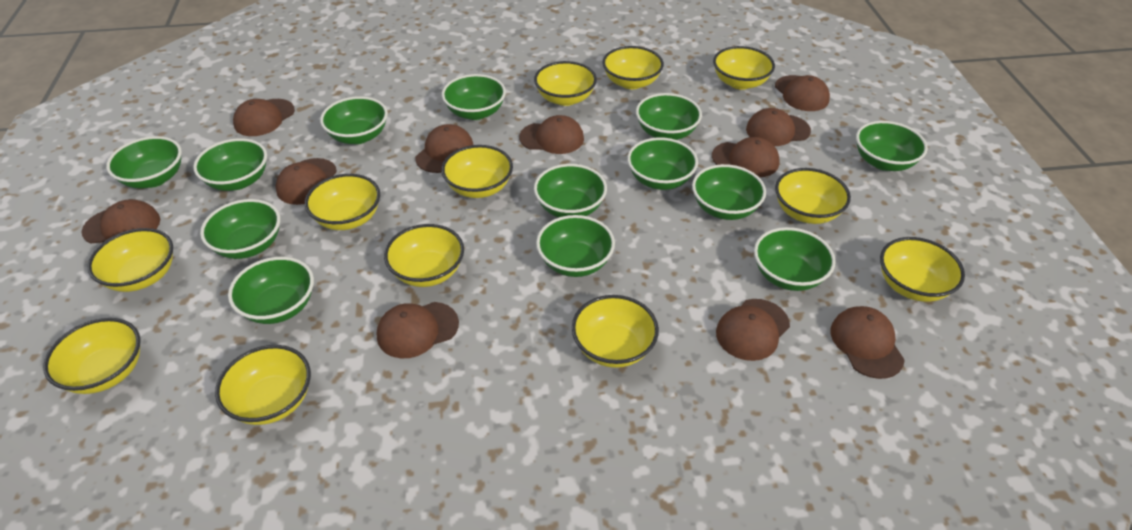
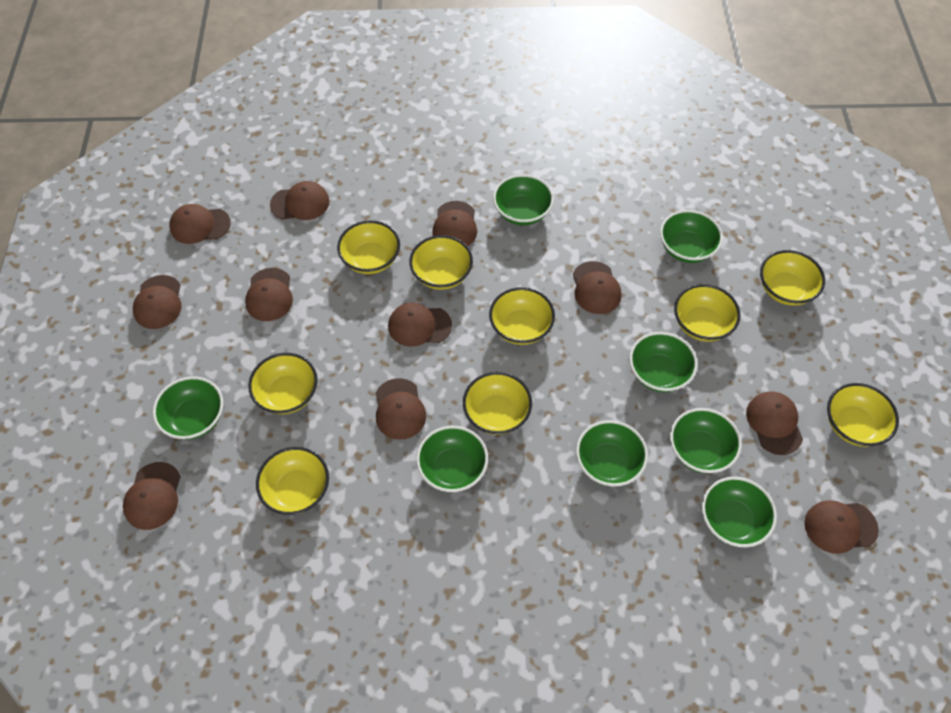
green bowl: [106,136,182,188] [193,138,267,191] [200,199,280,259] [228,257,314,324] [320,96,388,144] [442,74,506,120] [534,164,607,217] [536,215,615,277] [627,137,698,190] [636,93,702,140] [692,164,766,220] [754,227,836,291] [856,121,928,171] = 13 -> [153,376,223,440] [416,426,488,492] [493,174,554,225] [576,420,648,486] [629,332,698,392] [660,210,723,263] [670,408,742,473] [702,477,777,548] = 8
yellow bowl: [43,318,141,394] [87,228,173,292] [215,345,311,425] [305,174,380,230] [384,224,464,287] [441,145,513,198] [534,61,597,106] [572,295,659,368] [602,46,664,89] [713,46,775,90] [775,168,851,224] [880,237,965,302] = 12 -> [248,353,318,414] [256,447,329,515] [337,221,400,274] [409,235,473,290] [463,372,532,435] [489,287,555,345] [674,284,740,342] [760,250,825,305] [827,383,899,447] = 9

